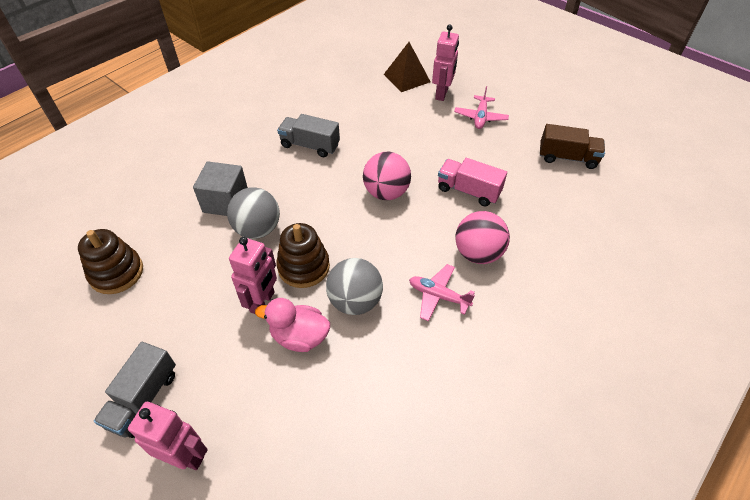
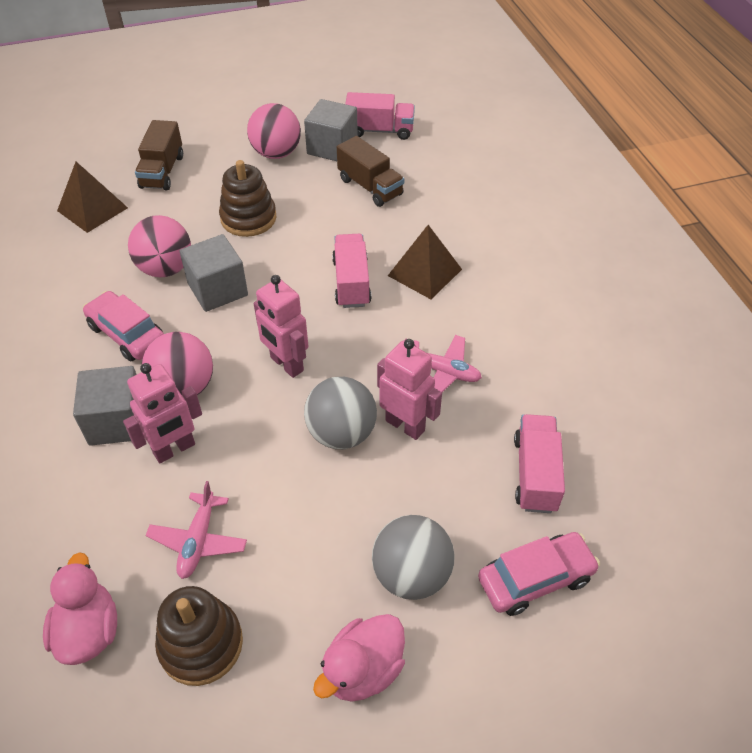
brown pyramid: [384,42,431,92] = 1 -> [57,162,128,233] [388,225,462,299] = 2
brown truck: [540,124,605,169] = 1 -> [135,120,183,190] [337,136,404,207] = 2
grey cube: [193,161,248,216] = 1 -> [73,366,137,446] [180,234,248,312] [304,99,358,161] = 3
grey truck: [94,342,176,438] [277,114,340,157] = 2 -> none = 0
pink ball: [363,152,411,200] [455,211,510,264] = 2 -> [128,215,191,277] [142,332,213,396] [247,103,301,159] = 3
pink car: none = 0 -> [83,291,164,361] [478,532,600,616] = 2
pink duck: [255,298,330,352] = 1 -> [43,552,117,665] [313,614,405,702] = 2
pink truck: [438,158,507,206] = 1 -> [332,234,372,308] [345,92,415,140] [514,414,565,513] = 3

